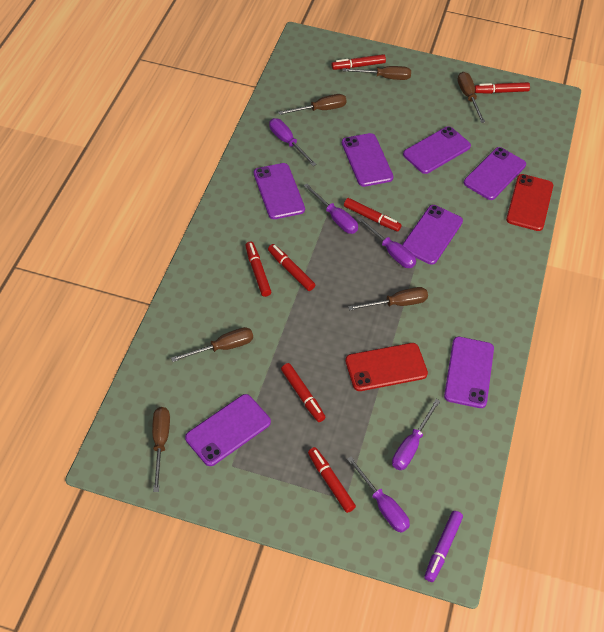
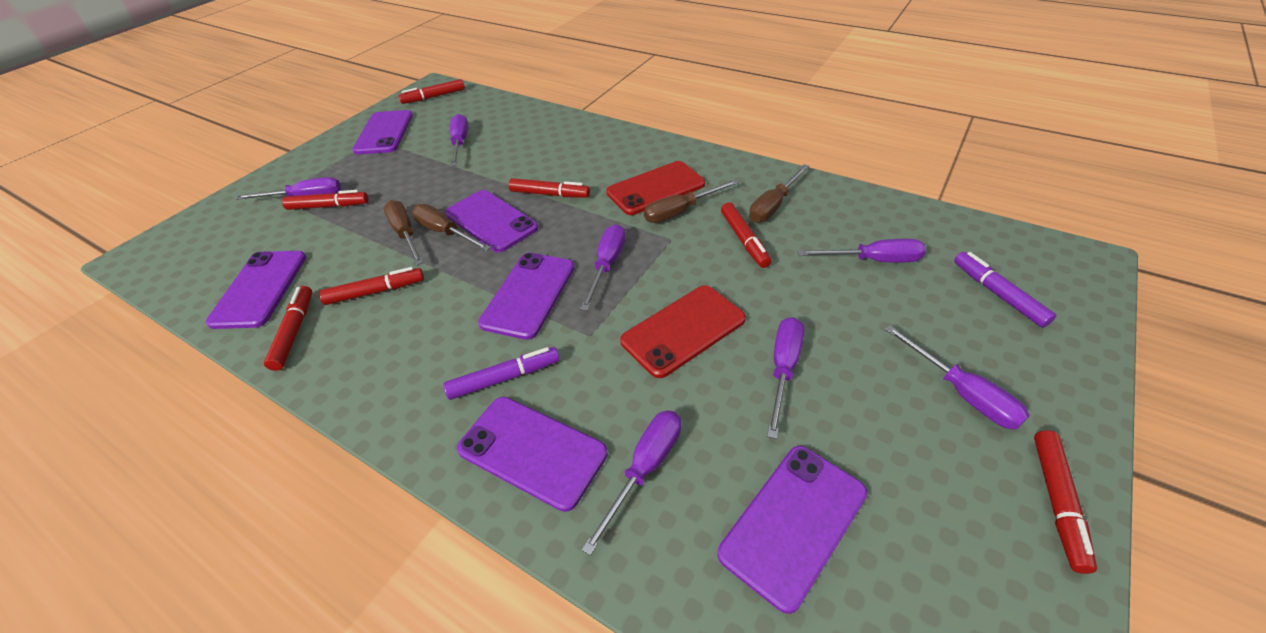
brown screwdriver: [152,407,170,492] [171,327,253,362] [278,94,347,115] [343,66,411,80] [348,287,428,311] [458,72,485,123] = 6 -> [384,200,424,265] [412,204,491,251] [644,180,739,223] [749,164,810,223] = 4
purple marker: [424,511,463,582] = 1 -> [443,347,560,400] [954,252,1056,327] = 2
purple phone: [185,394,271,466] [254,163,305,219] [342,133,394,187] [402,205,463,265] [403,126,471,174] [444,337,494,408] [464,147,526,200] = 7 -> [206,251,306,329] [352,110,413,155] [445,190,538,252] [457,397,608,512] [478,253,575,340] [718,446,868,614] = 6
purple screwdriver: [269,118,316,166] [304,184,358,234] [347,456,410,533] [357,217,416,268] [392,399,441,470] = 5 -> [236,177,341,200] [450,114,468,166] [580,224,626,311] [582,411,681,556] [767,317,804,439] [798,239,926,263] [885,325,1030,429] = 7

